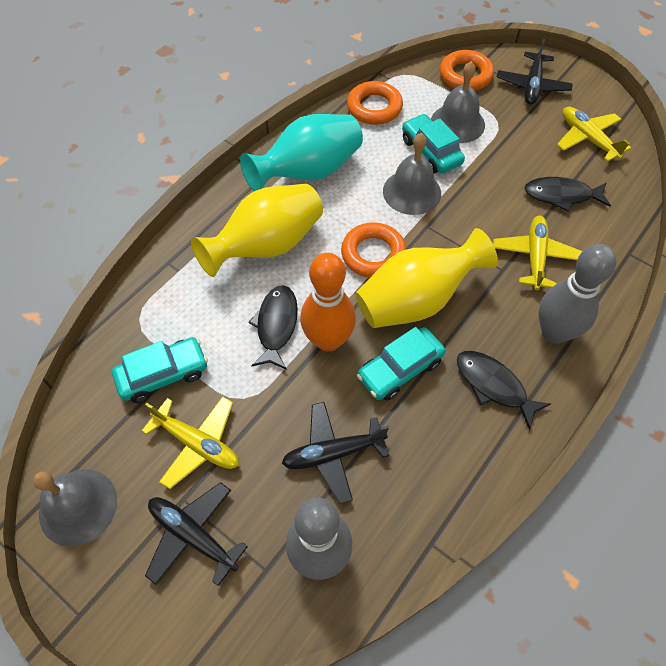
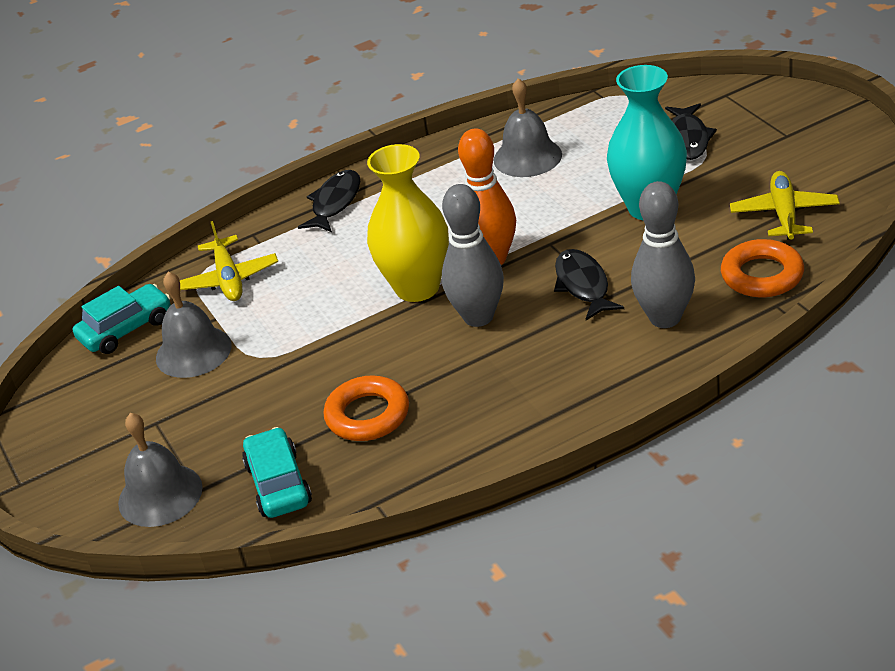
black plane: [145,482,248,586] [282,402,389,504] [497,39,573,105] = 3 -> none = 0
orange ring: [341,222,407,278] [347,81,403,125] [440,50,494,90] = 3 -> [324,375,409,441] [721,239,804,297] = 2
turquoise car: [112,337,208,403] [357,327,445,401] [402,114,465,173] = 3 -> [73,284,171,354] [242,427,312,518] = 2
yellow plane: [142,396,239,489] [493,216,583,290] [557,107,631,162] = 3 -> [180,221,278,301] [730,171,840,240] = 2
yellow vase: [191,184,323,277] [355,228,498,328] = 2 -> [367,144,449,302] = 1

